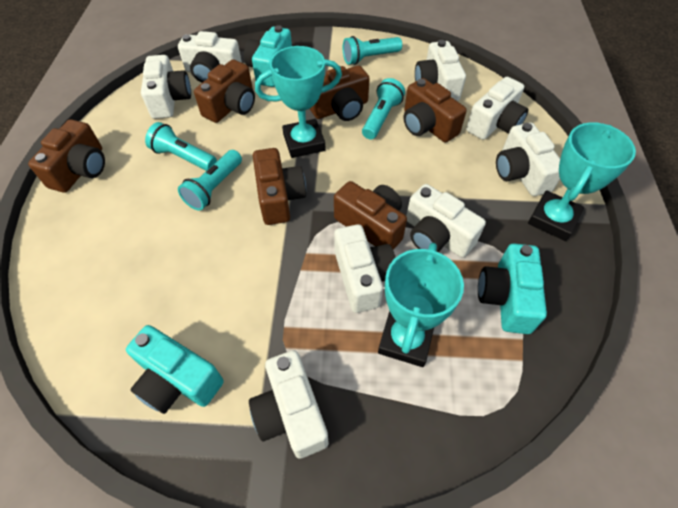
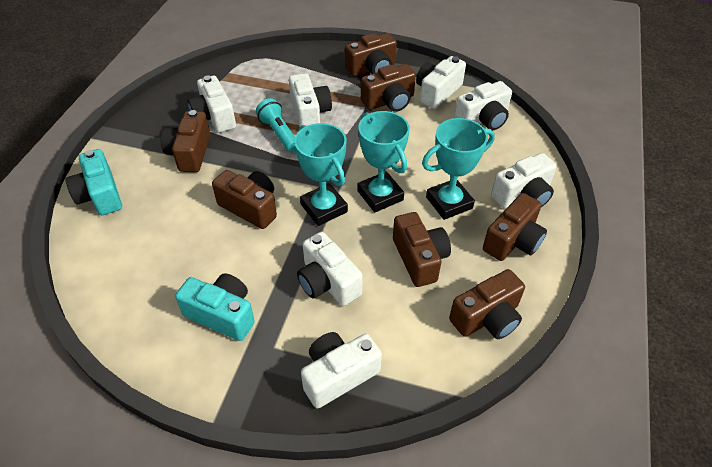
brown camera: [28,119,105,193] [194,59,255,123] [253,148,306,225] [310,65,370,121] [334,181,407,250] [404,78,467,143] = 6 -> [161,110,210,172] [212,170,277,229] [345,33,397,76] [361,64,416,112] [393,212,451,287] [449,269,525,339] [483,193,547,261] = 7
turquoise camera: [126,325,224,414] [244,25,292,87] [478,243,547,334] = 3 -> [65,149,122,215] [175,273,255,341] = 2
turquoise flashlight: [145,122,217,171] [178,150,242,211] [342,36,402,65] [362,78,405,139] = 4 -> [256,98,296,152] = 1
white camera: [141,55,191,119] [178,31,242,83] [249,350,329,459] [334,224,396,313] [406,184,486,258] [415,40,466,101] [466,77,528,140] [496,123,560,196] = 8 -> [188,75,236,133] [289,73,332,127] [297,232,363,306] [301,332,382,409] [416,56,466,109] [454,81,512,130] [491,153,557,208] = 7

